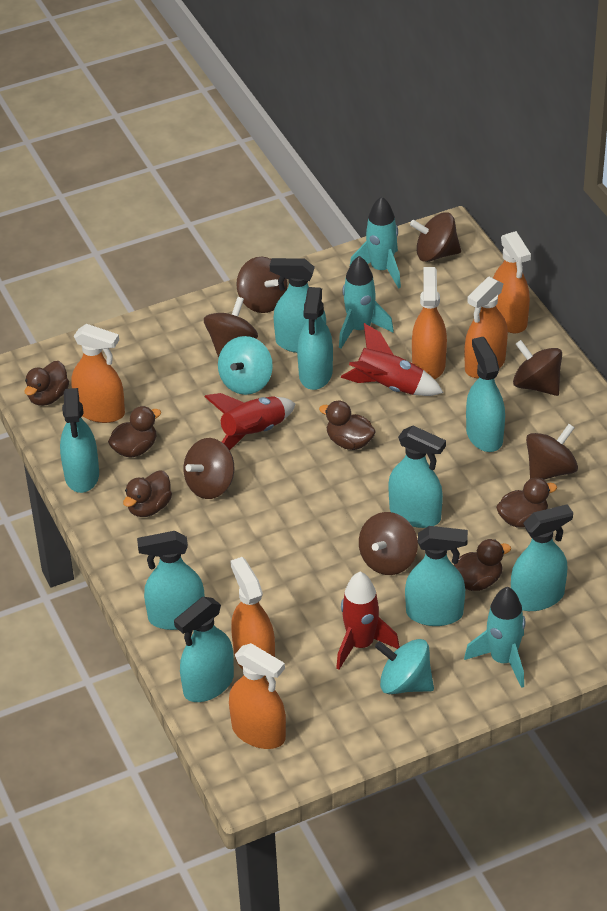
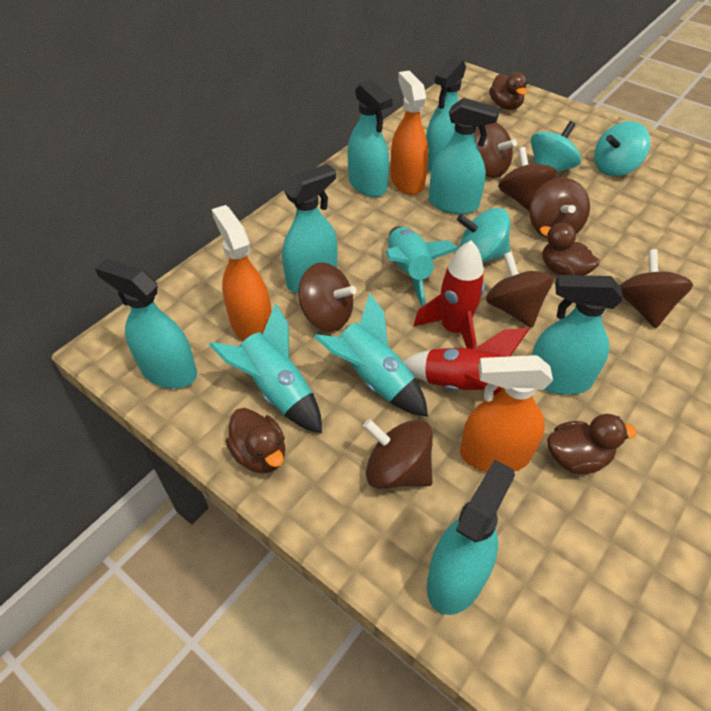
brown duck: [25,361,69,406] [108,406,161,458] [123,471,172,517] [319,401,376,450] [454,539,511,591] [496,478,557,528] = 6 -> [226,408,285,473] [489,72,527,110] [540,223,600,275] [547,414,637,475] = 4
orange spray bottle: [71,324,125,423] [229,643,286,749] [230,557,275,677] [412,267,447,379] [464,277,508,378] [493,231,531,333] = 6 -> [211,205,272,341] [390,71,428,195] [460,355,553,472] = 3
red rocket: [204,393,295,450] [336,572,400,670] [341,323,443,396] = 3 -> [403,328,530,395] [414,241,485,349] = 2
turquoise spinning top: [218,336,273,395] [375,639,434,694] = 2 -> [457,208,510,263] [531,121,581,172] [594,121,650,176] = 3
turquoise spray bottle: [60,388,99,493] [137,531,205,630] [174,597,234,702] [270,258,326,353] [297,287,333,390] [389,426,446,528] [405,526,468,626] [466,337,505,452] [511,504,573,611] = 9 -> [95,259,197,389] [282,164,338,293] [347,79,393,197] [426,58,466,171] [427,460,515,615] [429,98,500,214] [532,275,623,395] = 7

